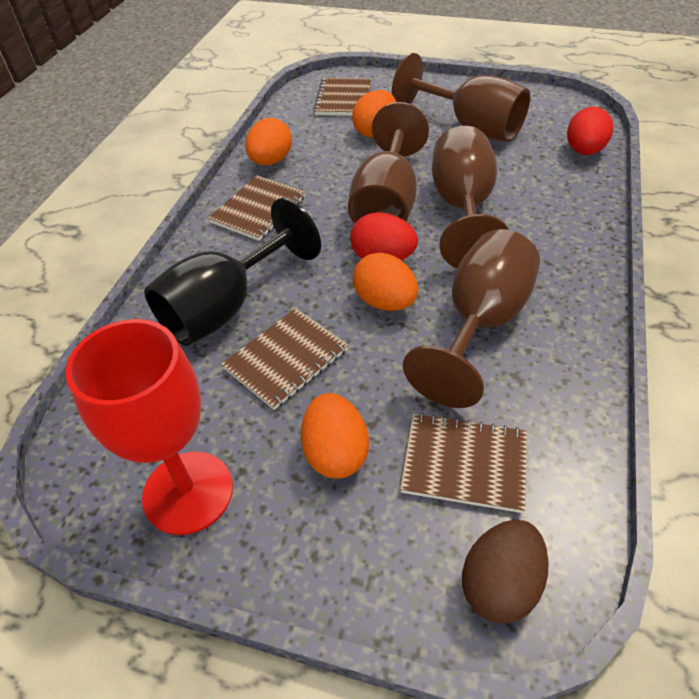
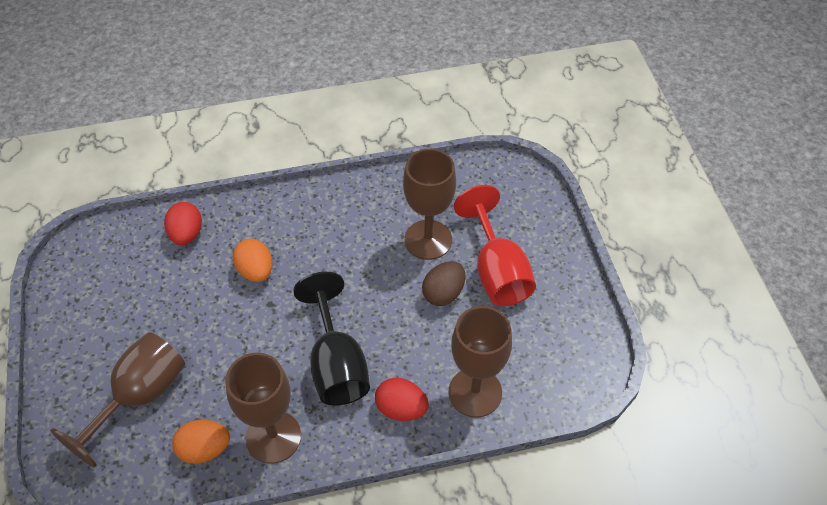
brown notebook: [208,176,305,241] [221,308,348,410] [313,78,371,116] [400,413,527,513] = 4 -> none = 0
orange egg: [245,118,292,165] [301,393,369,479] [352,90,396,137] [353,252,418,311] = 4 -> [172,420,230,464] [233,239,272,282] = 2

